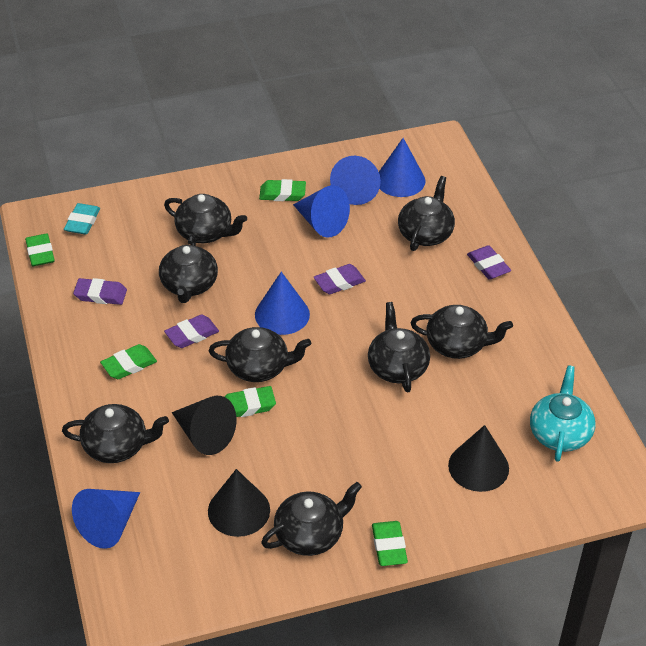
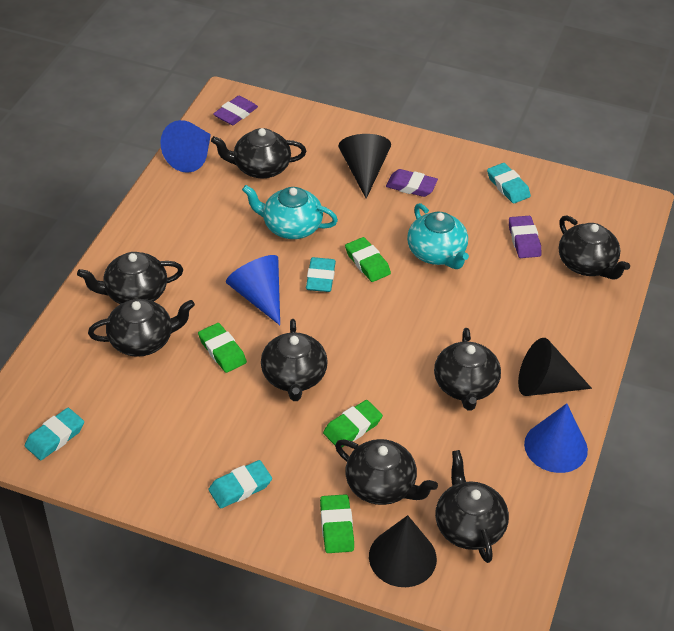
blue cone: [72,489,140,549] [255,272,310,335] [293,185,350,238] [330,156,381,205] [379,138,425,197] = 5 -> [160,120,211,173] [226,255,280,325] [524,403,588,473] = 3
green eraser: [25,234,55,266] [100,344,157,379] [224,386,276,417] [259,179,306,201] [372,521,408,566] = 5 -> [198,323,247,373] [320,494,354,553] [323,400,383,447] [345,237,391,282] = 4
purple eraser: [73,278,127,305] [164,314,219,348] [314,264,366,294] [467,245,511,279] = 4 -> [213,96,258,125] [386,169,438,197] [509,216,542,258] = 3
turquoise eraser: [64,203,100,234] = 1 -> [25,408,84,460] [208,460,272,508] [306,257,336,292] [487,163,531,204] = 4
turquoise teapot: [530,366,596,462] = 1 -> [242,185,338,239] [407,203,469,269] = 2

